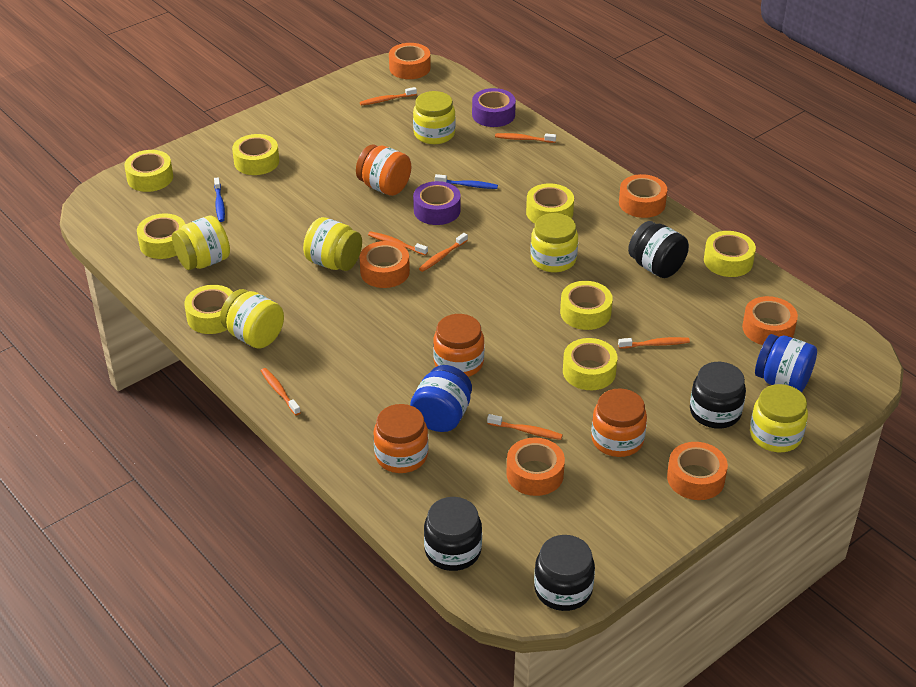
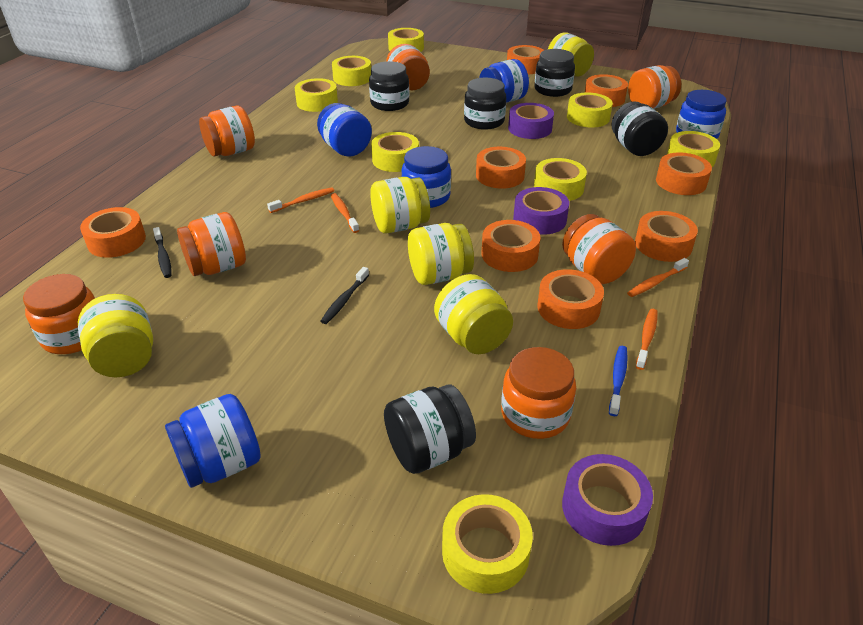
black jar: [424,497,482,571] [534,535,595,611] [628,221,689,278] [690,362,746,429] = 4 -> [369,61,409,111] [384,384,476,474] [464,78,506,130] [534,49,575,97] [611,101,668,156] = 5
black toothbrush: none = 0 -> [153,227,172,278] [321,267,369,324] = 2
blue jar: [410,365,472,432] [755,334,817,392] = 2 -> [165,394,261,488] [317,103,372,157] [401,146,451,208] [479,59,529,103] [676,90,727,139] = 5
blue toothbrush: [214,177,225,222] [435,174,498,189] = 2 -> [609,346,628,416] = 1
orange jar: [356,145,411,196] [374,404,428,473] [433,314,484,377] [591,388,647,457] = 4 -> [23,274,95,354] [177,212,246,276] [199,105,255,157] [386,44,430,90] [501,347,576,439] [562,214,636,284] [628,65,681,109] = 7
orange tape: [359,241,410,288] [389,43,431,79] [506,437,565,496] [619,174,667,218] [667,442,728,500] [742,296,798,345] = 6 -> [80,207,146,258] [476,147,526,189] [481,220,541,272] [507,45,544,74] [537,269,604,329] [585,74,628,107] [635,211,698,262] [656,152,712,195] = 8
orange toothbrush: [261,368,301,415] [360,87,417,106] [368,231,428,256] [419,233,468,272] [487,414,563,440] [495,133,556,143] [618,337,690,349] = 7 -> [267,187,334,213] [331,193,359,233] [627,258,689,297] [636,309,658,370] = 4
purple tape: [413,181,461,225] [472,88,516,127] = 2 -> [508,103,554,139] [513,187,569,235] [562,454,653,546] = 3
yellow jar: [172,215,230,270] [220,289,284,349] [303,217,362,271] [413,91,456,144] [531,213,578,272] [750,384,808,452] = 6 -> [78,294,153,377] [370,177,430,234] [408,223,474,285] [434,274,513,354] [548,33,594,77] = 5

